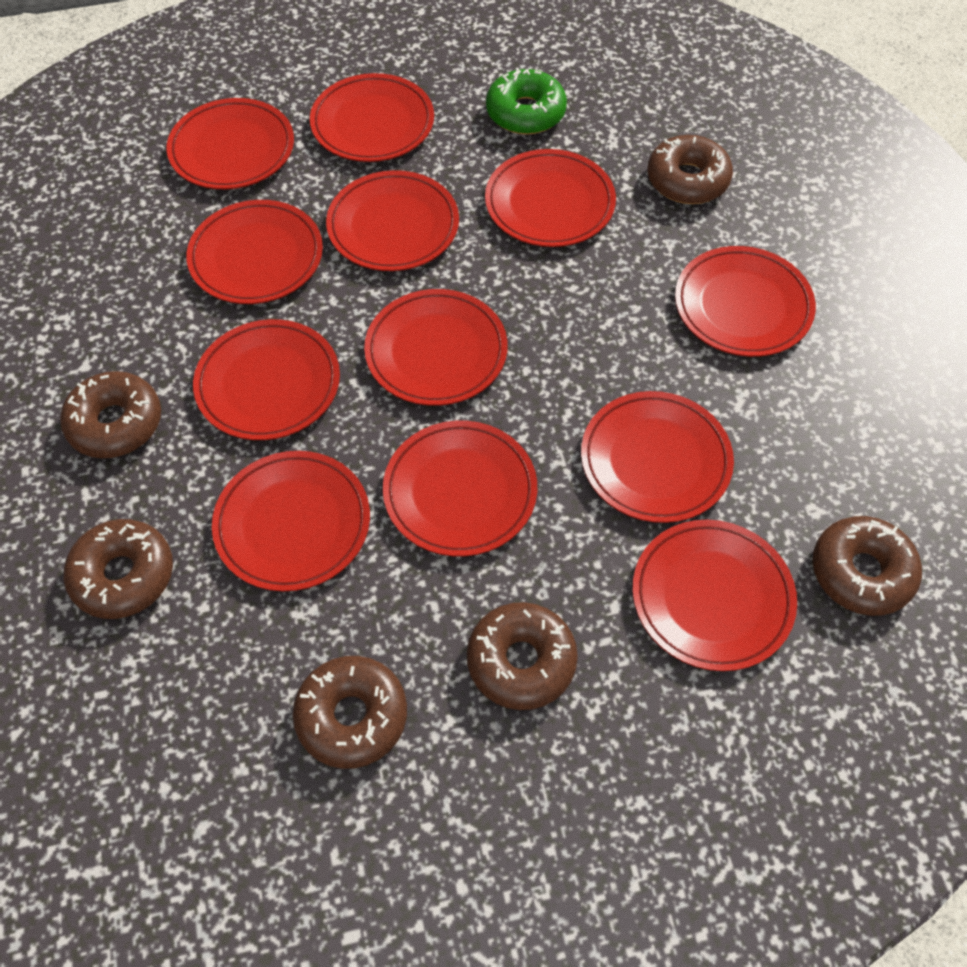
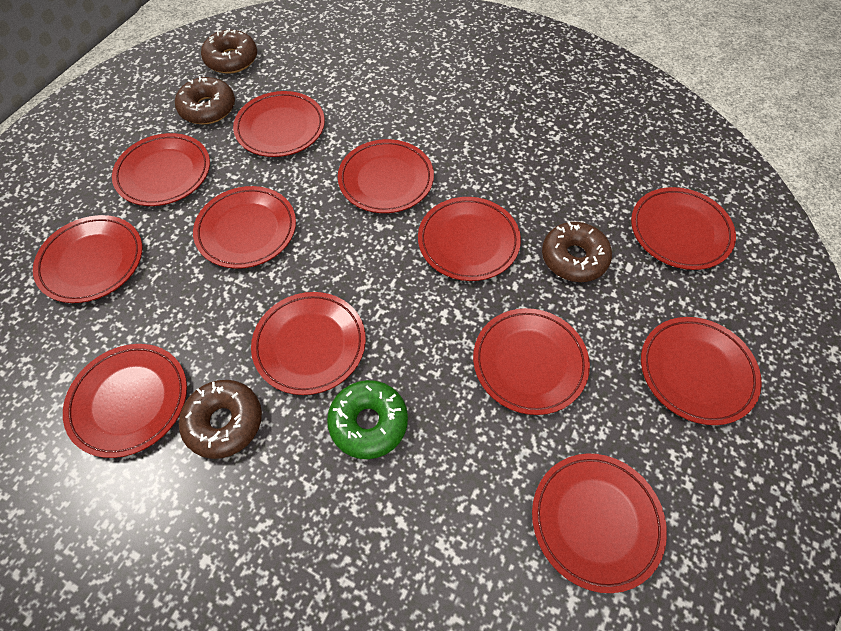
brown donut: [60,371,161,458] [64,519,173,619] [293,656,407,769] [467,602,578,710] [647,135,733,204] [813,516,922,616] = 6 -> [175,76,235,124] [179,380,262,459] [201,28,257,74] [542,221,612,282] = 4

